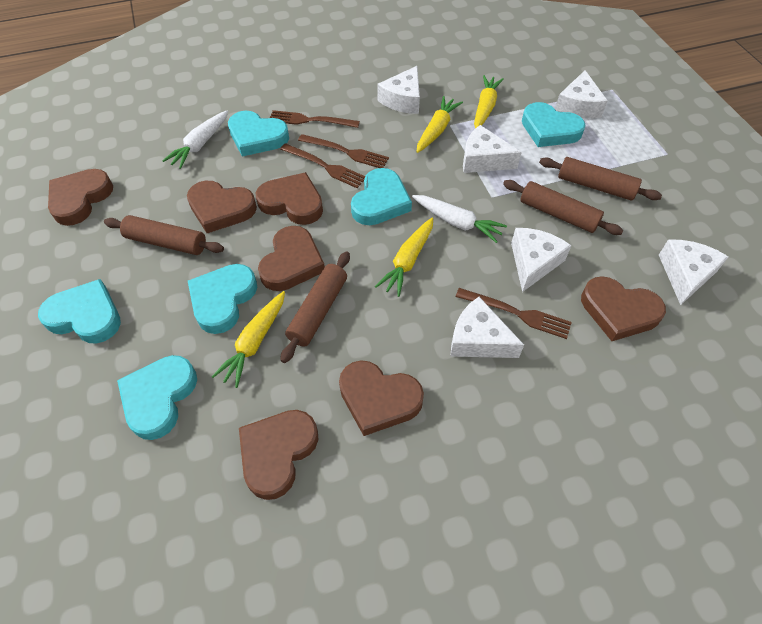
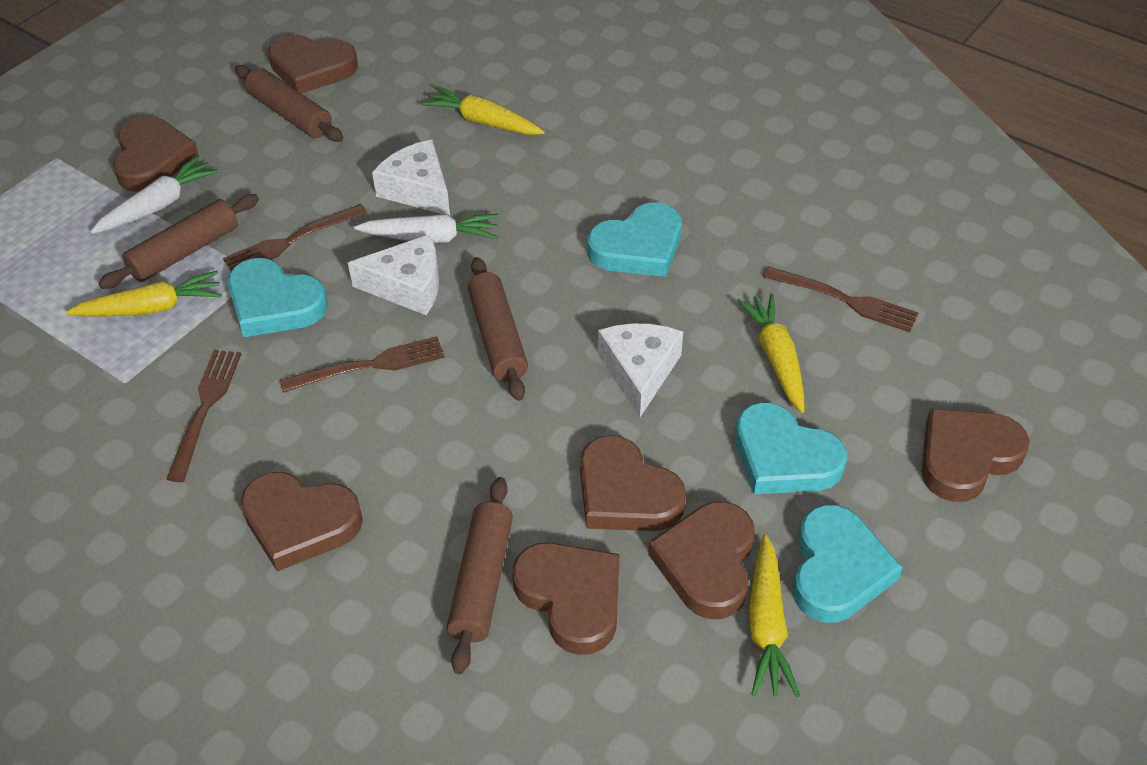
turquoise heart: [38,279,121,344] [117,355,197,440] [188,264,257,334] [228,111,289,157] [351,168,412,225] [522,102,586,147] = 6 -> [228,258,328,337] [588,202,682,277] [735,402,847,494] [793,505,903,623] = 4
white cheese: [377,66,420,114] [451,297,524,358] [463,125,522,173] [511,228,572,292] [555,70,608,119] [659,240,728,305] = 6 -> [348,235,439,315] [372,139,450,216] [598,323,683,417] = 3

